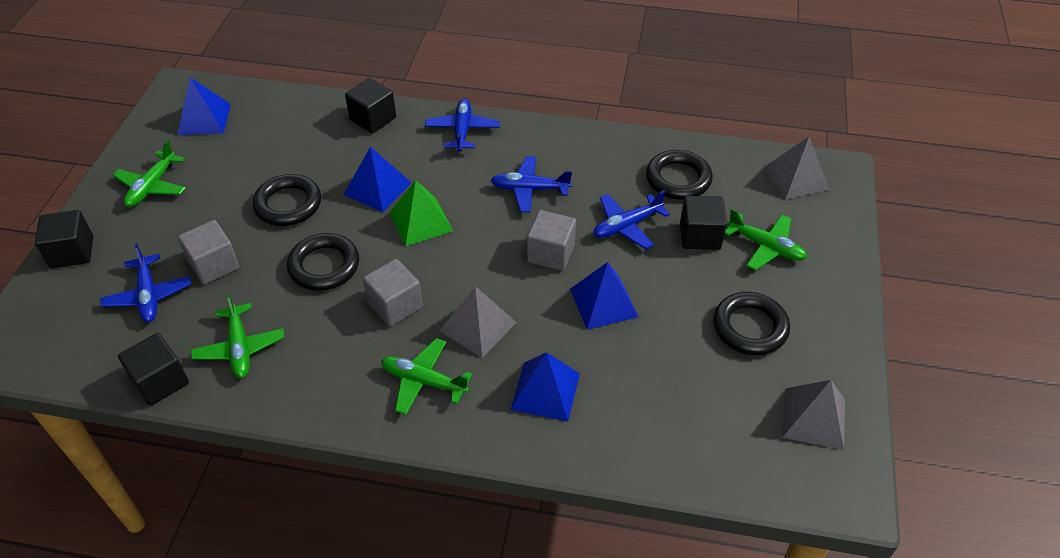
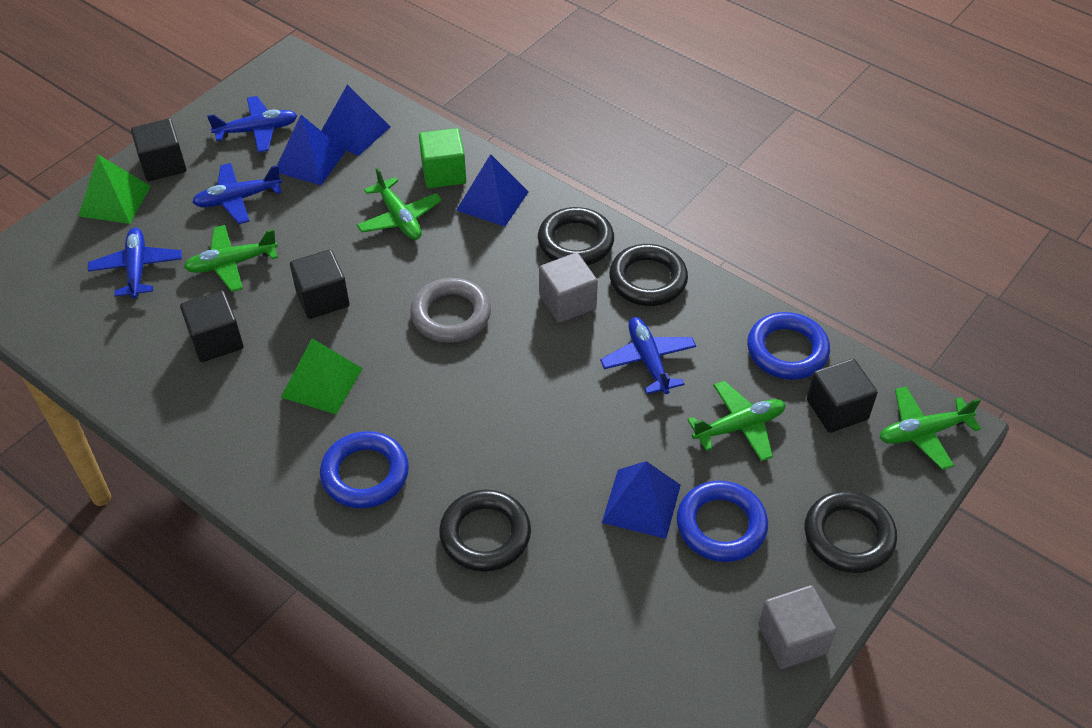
blue ring: none = 0 -> [320,431,409,508] [677,481,768,562] [747,312,830,380] = 3
green cube: none = 0 -> [419,128,466,188] = 1
green pyramid: [389,180,453,246] = 1 -> [79,155,151,224] [281,338,363,414] = 2
grey cube: [178,220,239,285] [363,259,423,326] [527,210,576,271] = 3 -> [539,252,598,323] [758,585,836,669] = 2
grey pyramid: [440,286,517,358] [764,137,830,199] [782,380,845,450] = 3 -> none = 0
grey ring: none = 0 -> [410,278,491,343] = 1

